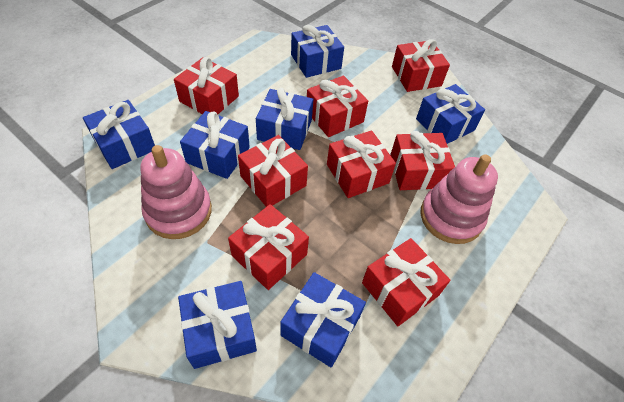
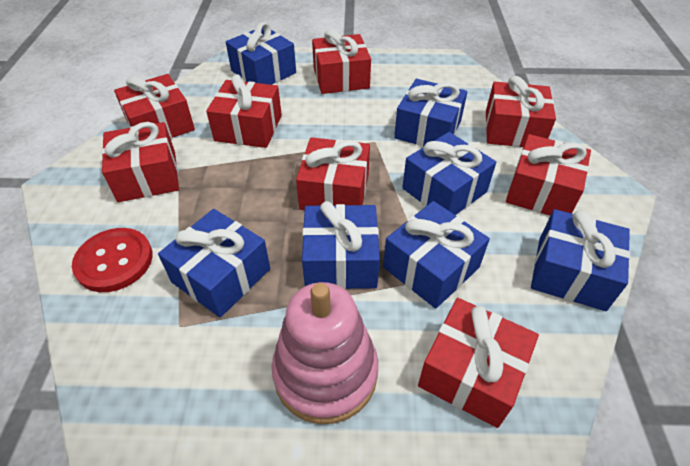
pink stacking toy: [140,145,212,239] [421,154,498,244] = 2 -> [272,282,378,424] = 1
red button: none = 0 -> [72,228,152,292] = 1

